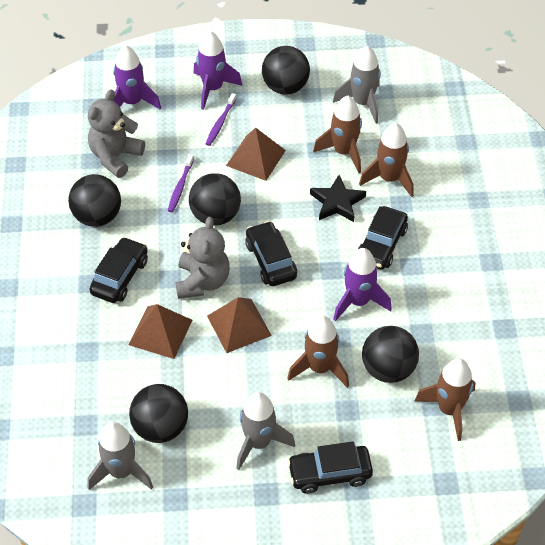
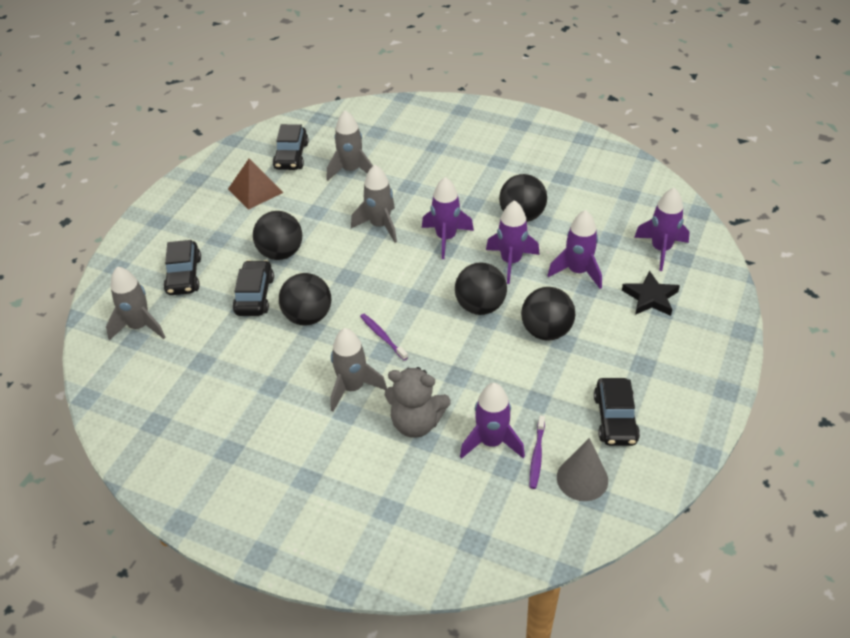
brown pyramid: [128,304,192,359] [207,297,272,353] [226,127,286,181] = 3 -> [228,159,284,210] = 1
brown rocket: [287,316,349,388] [313,96,362,173] [359,123,414,197] [414,358,476,441] = 4 -> none = 0
grey cone: none = 0 -> [557,438,608,501] = 1
grey rocket: [88,422,153,490] [236,392,295,470] [333,46,381,124] = 3 -> [106,266,166,340] [327,110,373,181] [330,328,387,412] [351,165,397,243] = 4
grey teddy bear: [88,90,145,178] [176,217,230,299] = 2 -> [385,367,451,438] = 1
purple rocket: [113,45,161,110] [193,31,242,110] [333,248,392,321] = 3 -> [422,177,474,259] [460,383,525,459] [486,200,540,284] [547,210,602,289] [634,188,690,271] = 5

